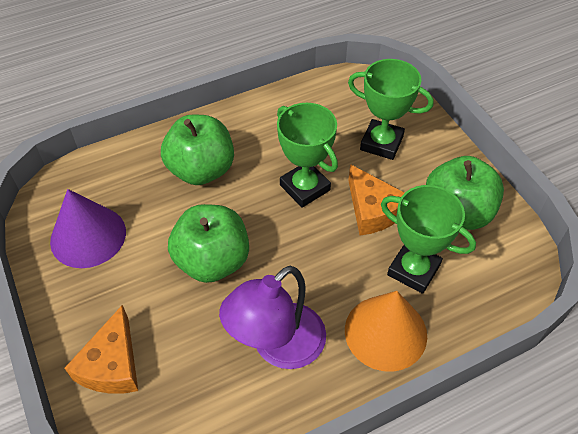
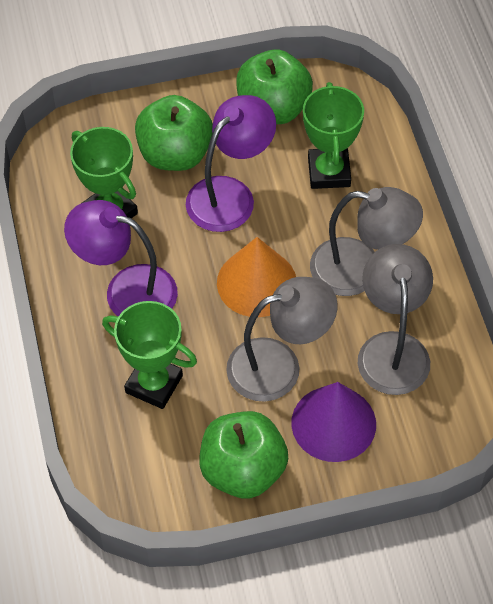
grey lamp: none = 0 -> [226,277,337,402] [310,187,423,296] [358,244,433,395] = 3
orange cheese: [65,305,138,394] [348,164,405,236] = 2 -> none = 0
purple lamp: [219,266,326,369] = 1 -> [64,200,178,316] [186,95,276,232] = 2

